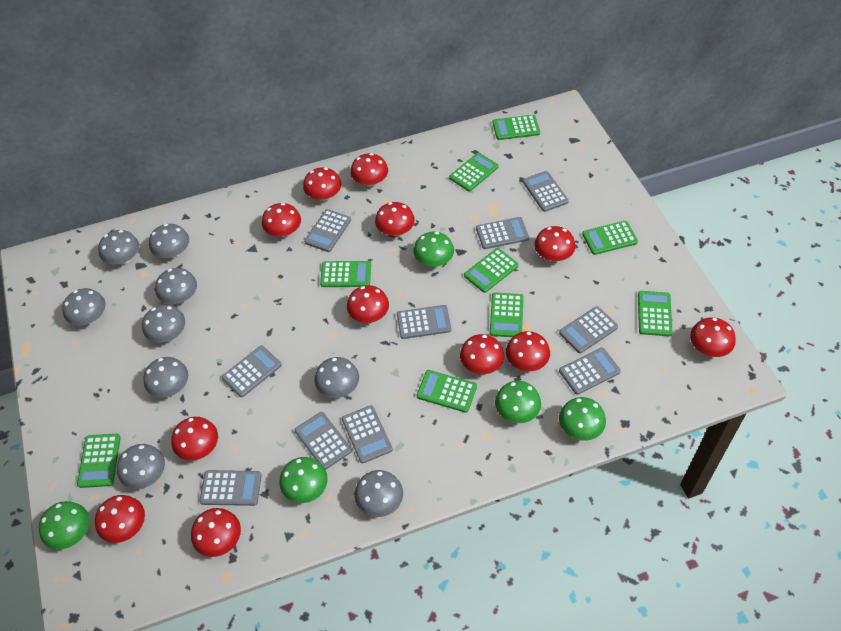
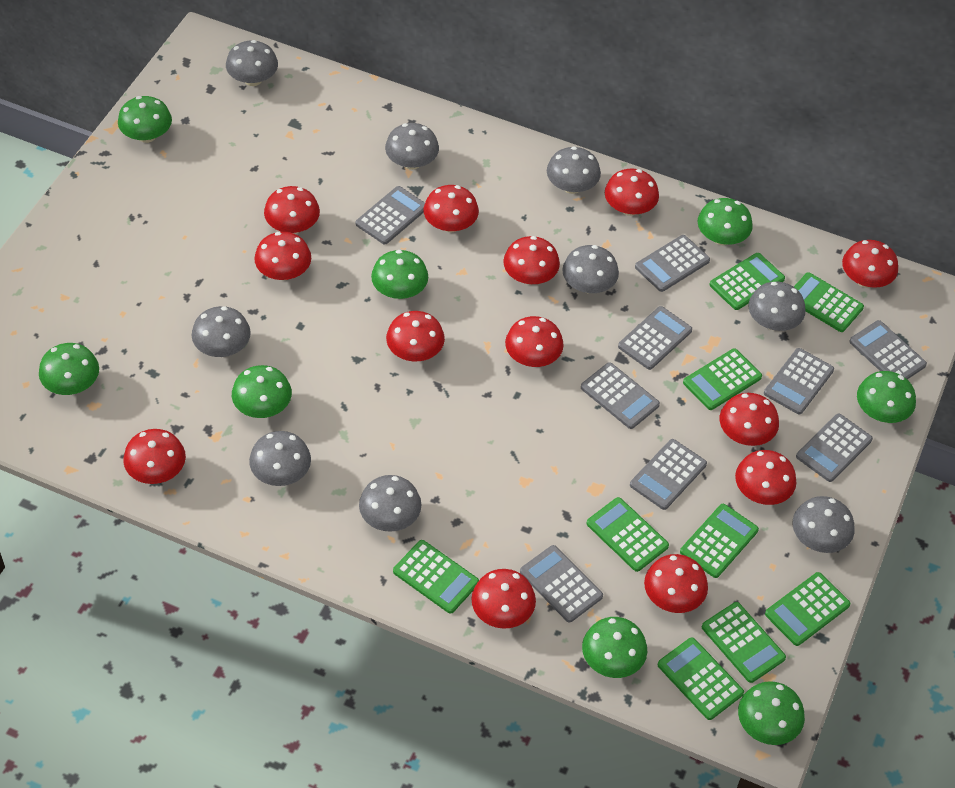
green mushroom: [39,501,90,550] [279,457,328,503] [413,232,454,267] [495,381,541,423] [559,397,606,441] = 5 -> [39,343,99,395] [118,96,172,143] [232,365,292,418] [371,250,428,299] [582,617,647,678] [698,198,753,245] [738,681,805,745] [857,371,916,423] = 8
grey calculator: [199,470,262,506] [222,345,282,397] [295,412,352,470] [304,209,351,252] [342,405,393,463] [397,305,451,339] [476,217,529,249] [523,171,569,212] [559,306,618,353] [559,348,621,395] = 10 -> [356,186,425,244] [520,545,603,622] [581,362,660,429] [618,306,692,370] [630,439,707,510] [635,235,710,292] [764,348,834,415] [796,413,873,482] [849,320,927,380] = 9
red mushroom: [95,495,145,543] [171,417,218,461] [191,508,241,557] [262,203,301,237] [303,167,341,201] [347,285,389,323] [350,153,388,187] [375,202,415,236] [460,334,504,374] [506,331,550,371] [534,226,575,261] [690,317,736,357] = 12 -> [123,429,186,484] [254,232,311,280] [264,186,320,234] [386,311,445,361] [424,185,479,232] [471,569,536,629] [503,236,560,285] [505,316,564,367] [605,168,659,216] [644,554,708,613] [720,393,779,446] [735,450,796,505] [842,240,898,288] = 13

